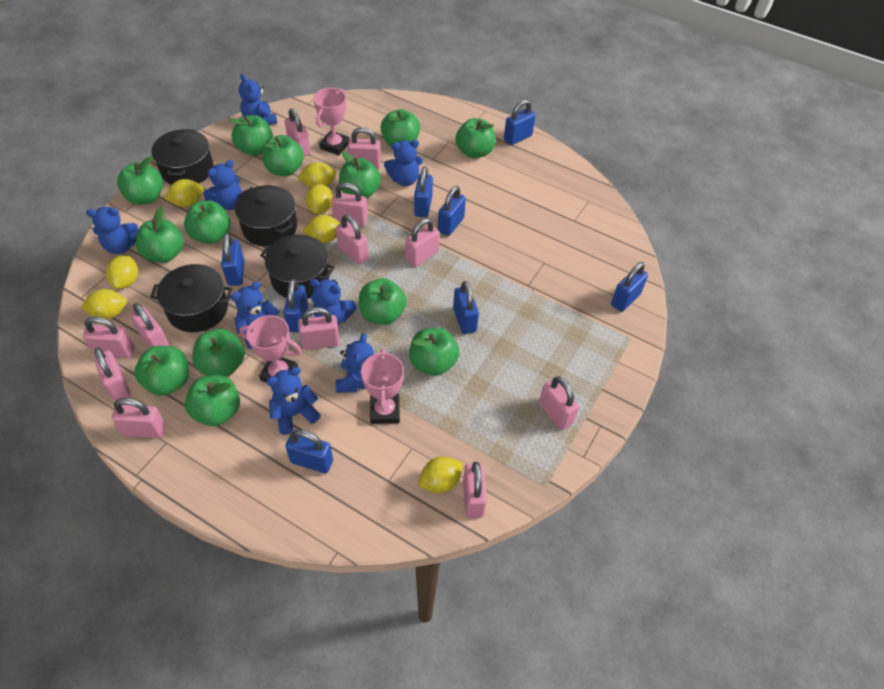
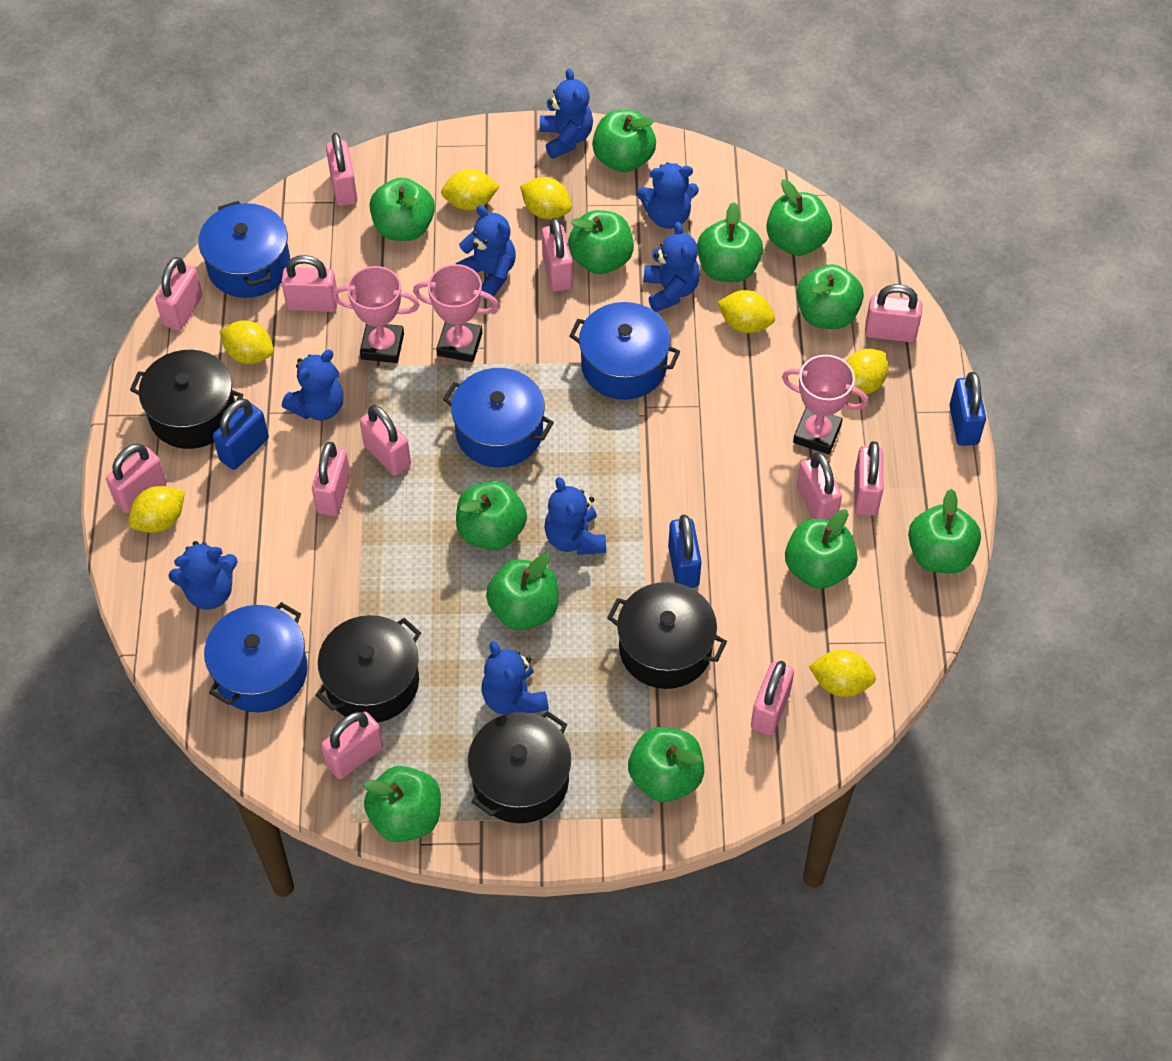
blue padlock: [221,233,245,286] [284,279,308,332] [285,429,333,473] [414,166,433,217] [438,186,466,236] [453,281,479,334] [504,100,536,145] [611,262,648,312] = 8 -> [213,399,269,470] [668,515,702,588] [949,372,986,446] = 3
blue pot: none = 0 -> [199,201,290,298] [204,602,308,712] [443,368,554,468] [569,302,681,400] = 4
green apple: [117,157,163,205] [134,346,189,396] [136,207,184,263] [184,200,231,244] [185,375,240,426] [192,329,245,377] [229,115,273,156] [262,135,304,176] [339,152,381,199] [359,278,406,325] [381,109,420,147] [409,327,459,376] [455,118,495,159] = 13 -> [363,766,441,842] [370,178,435,241] [456,481,527,551] [486,554,559,630] [568,210,634,274] [592,110,656,172] [628,727,704,802] [697,202,763,282] [766,179,832,256] [785,510,858,589] [796,264,864,329] [908,489,981,573] = 12

